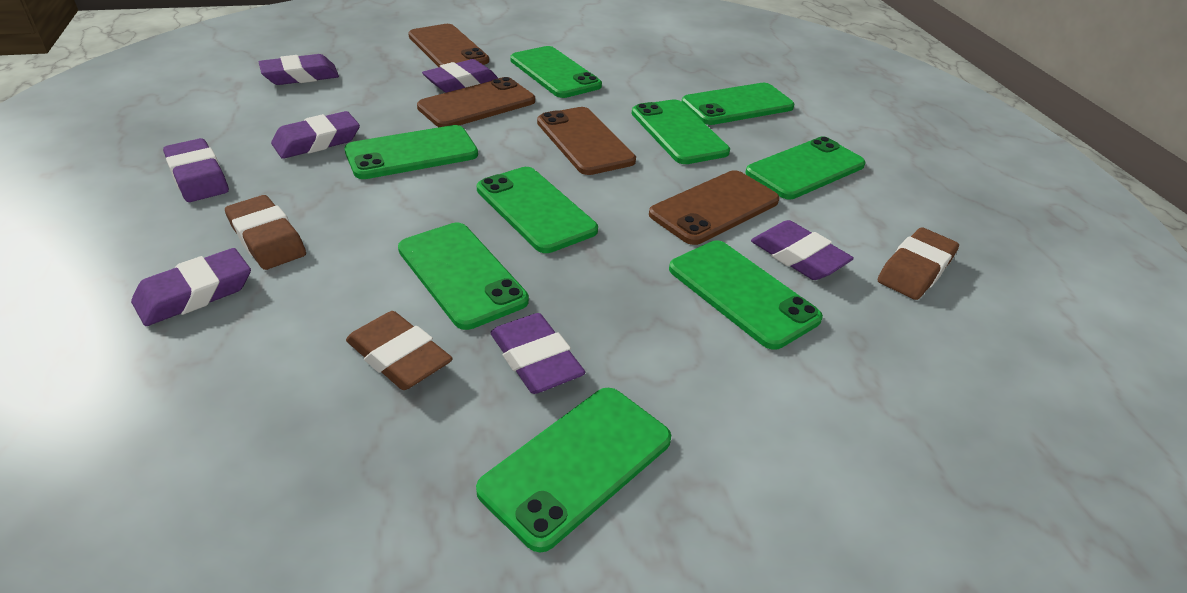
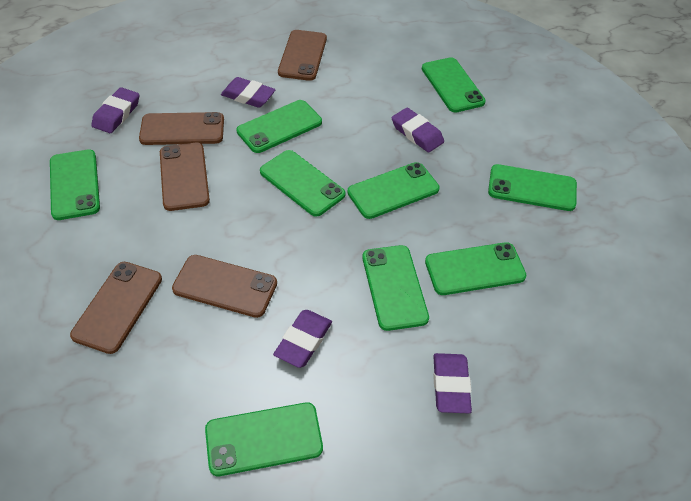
brown eraser: [225,195,306,270] [346,311,453,390] [877,227,959,300] = 3 -> none = 0
brown phone: [408,24,489,67] [417,77,535,127] [537,107,636,175] [649,170,780,245] = 4 -> [70,262,162,354] [139,112,224,145] [160,143,210,211] [172,255,277,318] [278,30,327,81] = 5
purple eraser: [131,248,251,326] [163,138,229,202] [259,54,339,85] [271,111,360,159] [422,59,498,93] [490,313,585,394] [751,220,854,280] = 7 -> [91,87,139,133] [221,77,276,108] [273,310,332,368] [392,107,444,153] [433,353,472,413] = 5

